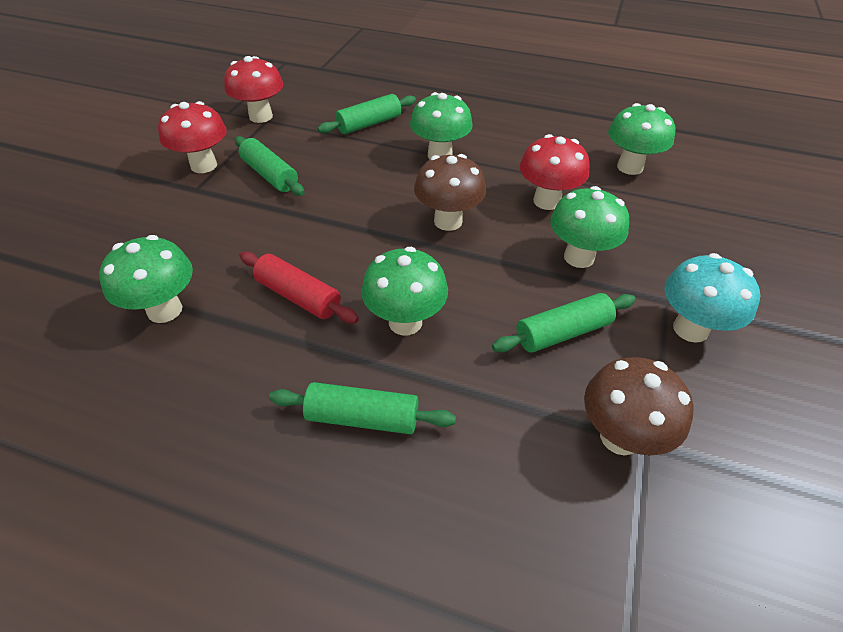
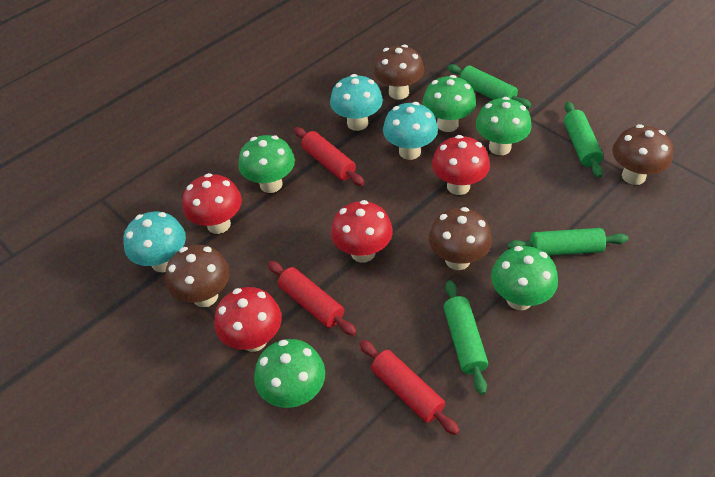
brown mushroom: [414,154,486,231] [584,357,694,456] = 2 -> [165,245,230,307] [374,44,424,100] [429,207,492,270] [612,124,673,185] = 4
red mushroom: [158,101,227,173] [224,56,283,123] [520,134,590,210] = 3 -> [182,173,242,234] [215,287,282,352] [331,200,393,263] [432,135,490,195] = 4
red rolling pin: [239,251,359,323] = 1 -> [268,261,357,336] [294,127,364,186] [359,340,460,435] = 3
turquoise mushroom: [664,253,760,343] = 1 -> [123,212,186,272] [330,74,383,131] [383,102,438,160] = 3

